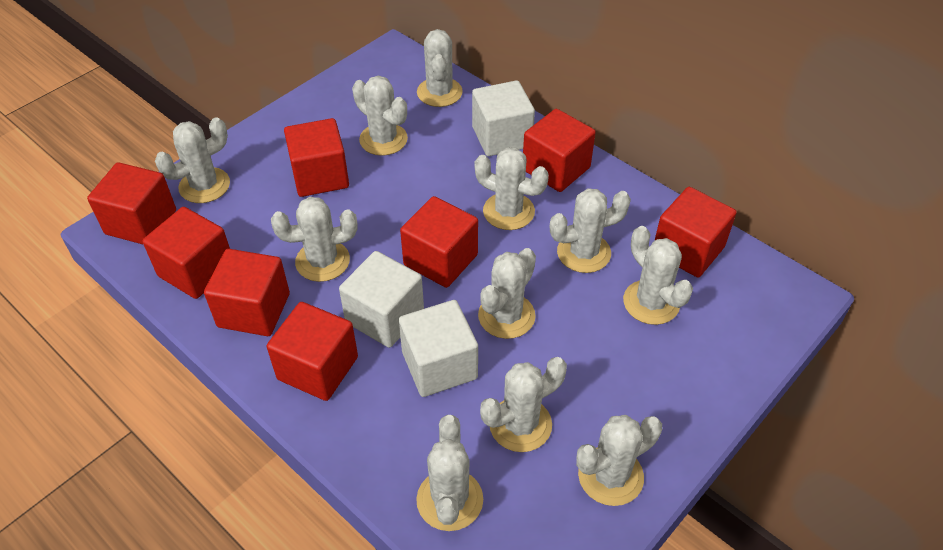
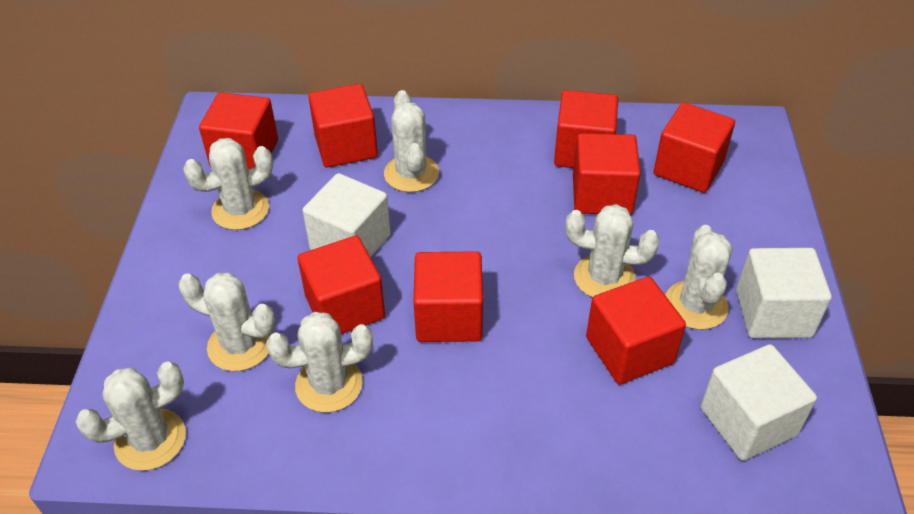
white cactus: [155,117,230,203] [271,197,357,282] [352,76,408,156] [416,415,483,531] [417,29,463,107] [475,147,549,230] [478,248,536,339] [480,357,567,452] [550,188,631,273] [576,415,662,506] [623,226,693,325] = 11 -> [75,361,186,471] [179,273,276,371] [183,138,273,230] [266,312,373,413] [384,90,439,192] [565,204,660,298] [665,225,732,330] = 7

